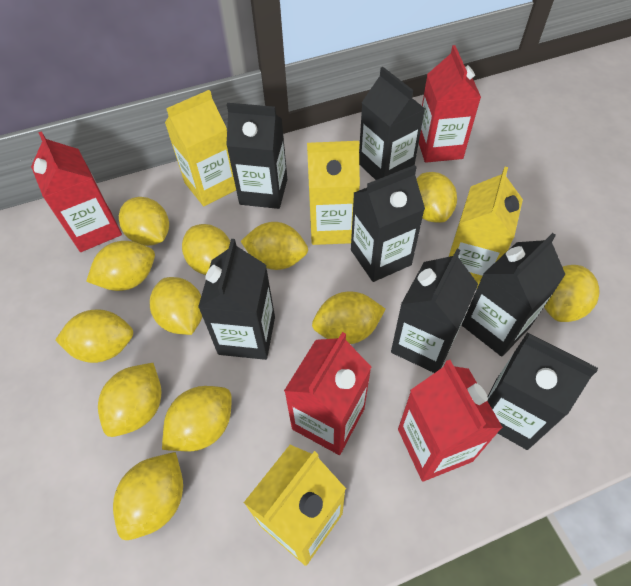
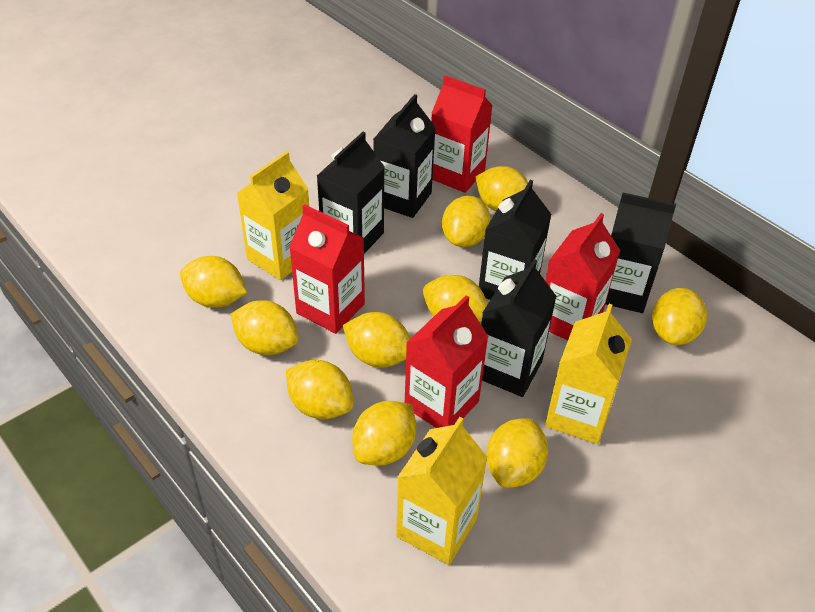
black carton: [198,239,275,360] [226,103,287,209] [351,165,425,282] [359,67,425,180] [391,249,478,373] [462,233,566,357] [487,333,598,450] = 7 -> [317,132,385,254] [374,94,436,218] [479,180,552,300] [481,259,557,397] [606,193,676,313] = 5
yellow carton: [165,90,236,206] [244,445,346,566] [307,141,360,245] [449,167,523,288] = 4 -> [237,151,309,280] [396,417,488,565] [545,304,632,444] = 3
yellow lemon: [55,310,133,363] [86,241,155,291] [98,363,161,437] [113,452,183,540] [119,197,169,246] [150,277,202,335] [162,386,231,451] [182,224,230,275] [241,222,308,270] [312,292,385,344] [417,172,457,223] [544,265,600,322] = 12 -> [180,256,247,308] [231,300,299,355] [286,360,354,419] [343,312,410,367] [352,401,416,466] [423,275,488,322] [442,196,490,247] [475,166,528,211] [486,419,548,488] [652,288,707,345] = 10

